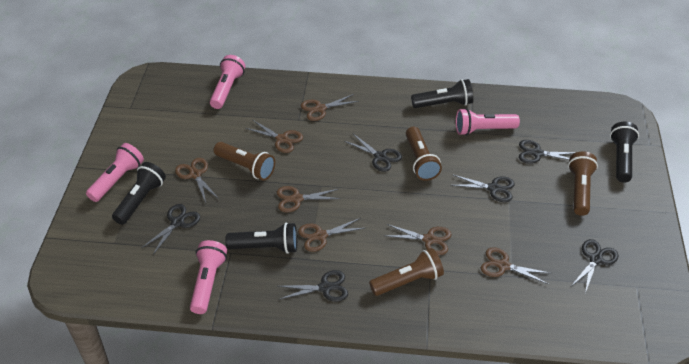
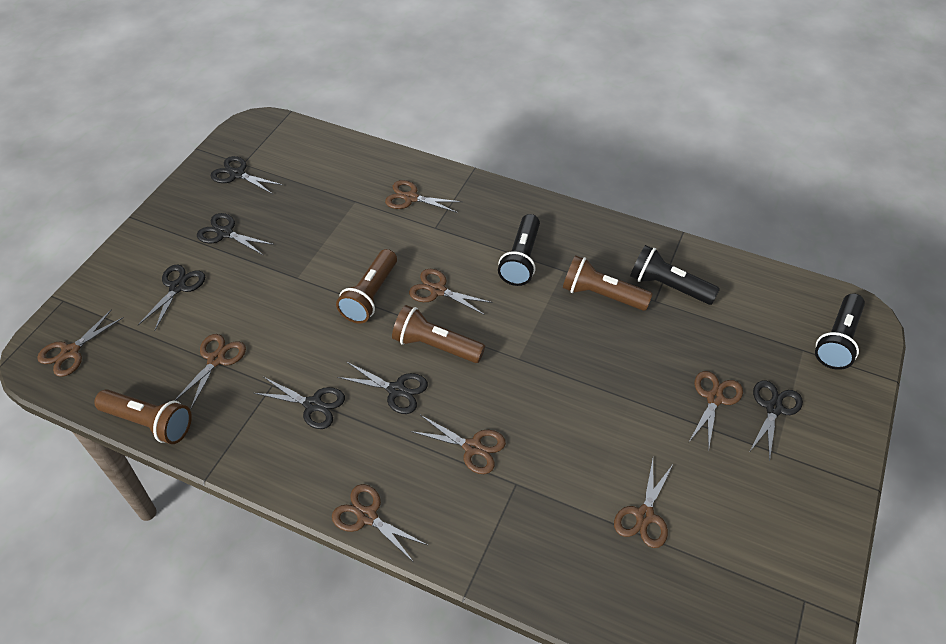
black flashlight: [112,162,166,225] [225,222,297,254] [411,79,473,108] [610,121,639,183] = 4 -> [498,214,540,286] [630,245,720,305] [815,293,865,370] = 3
brown scissors: [175,158,219,203] [245,120,303,153] [277,186,341,213] [298,218,364,252] [301,94,359,121] [384,224,452,255] [481,247,550,284] = 7 -> [37,309,124,377] [174,334,246,408] [332,484,427,561] [385,180,462,213] [409,269,493,315] [411,415,506,474] [614,459,674,548] [689,371,743,448] = 8
pink flashlight: [86,143,144,202] [190,240,227,314] [210,55,245,109] [456,108,520,136] = 4 -> none = 0

